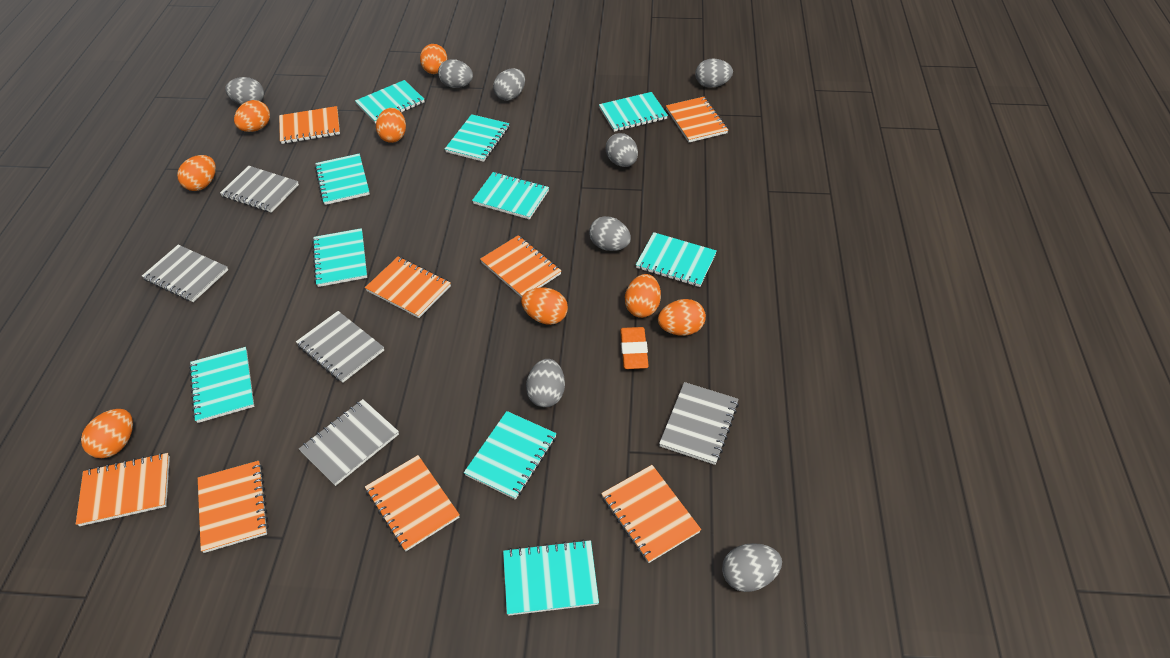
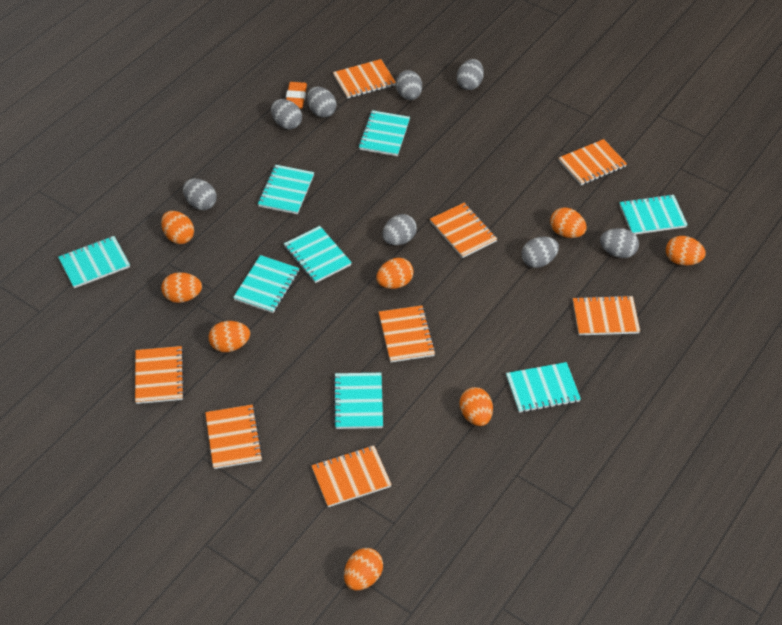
grey notebook: [142,245,228,302] [220,166,299,213] [296,311,384,383] [299,399,399,486] [659,382,739,465] = 5 -> none = 0
turquoise notebook: [189,347,254,423] [312,228,367,287] [315,154,370,205] [355,80,425,124] [445,114,509,162] [464,411,557,500] [472,172,549,220] [503,539,599,616] [599,92,668,132] [636,232,717,287] = 10 -> [58,236,130,288] [233,255,299,313] [258,165,314,214] [284,226,352,283] [333,373,383,429] [358,110,410,156] [506,362,581,413] [620,194,688,235] = 8

